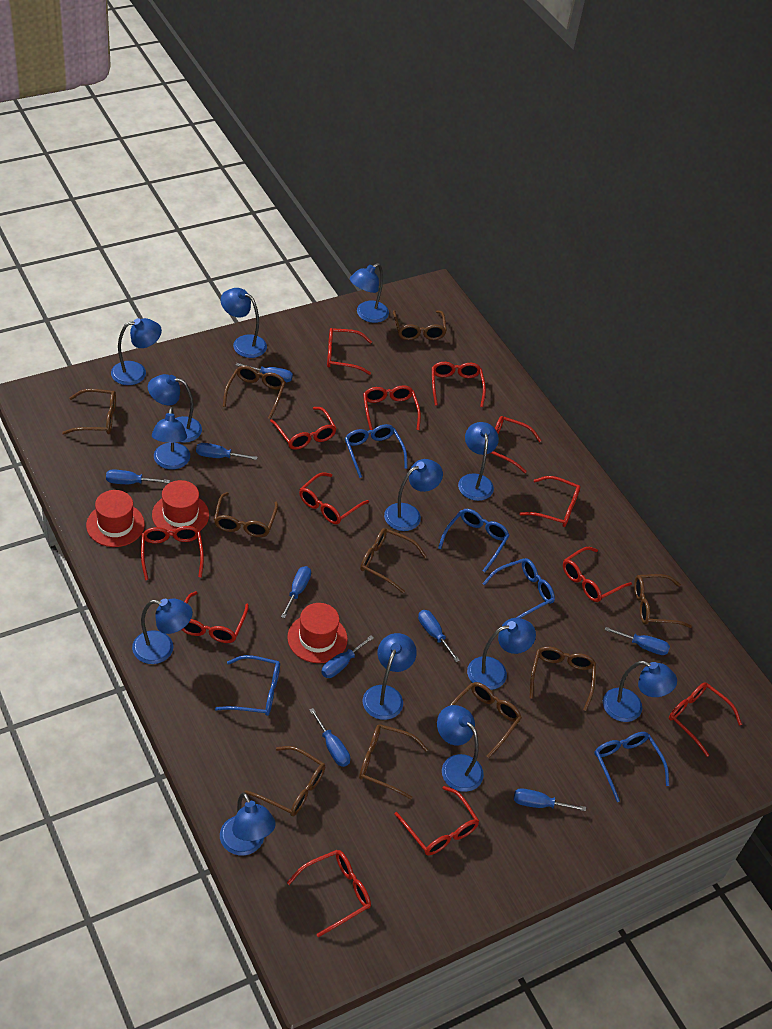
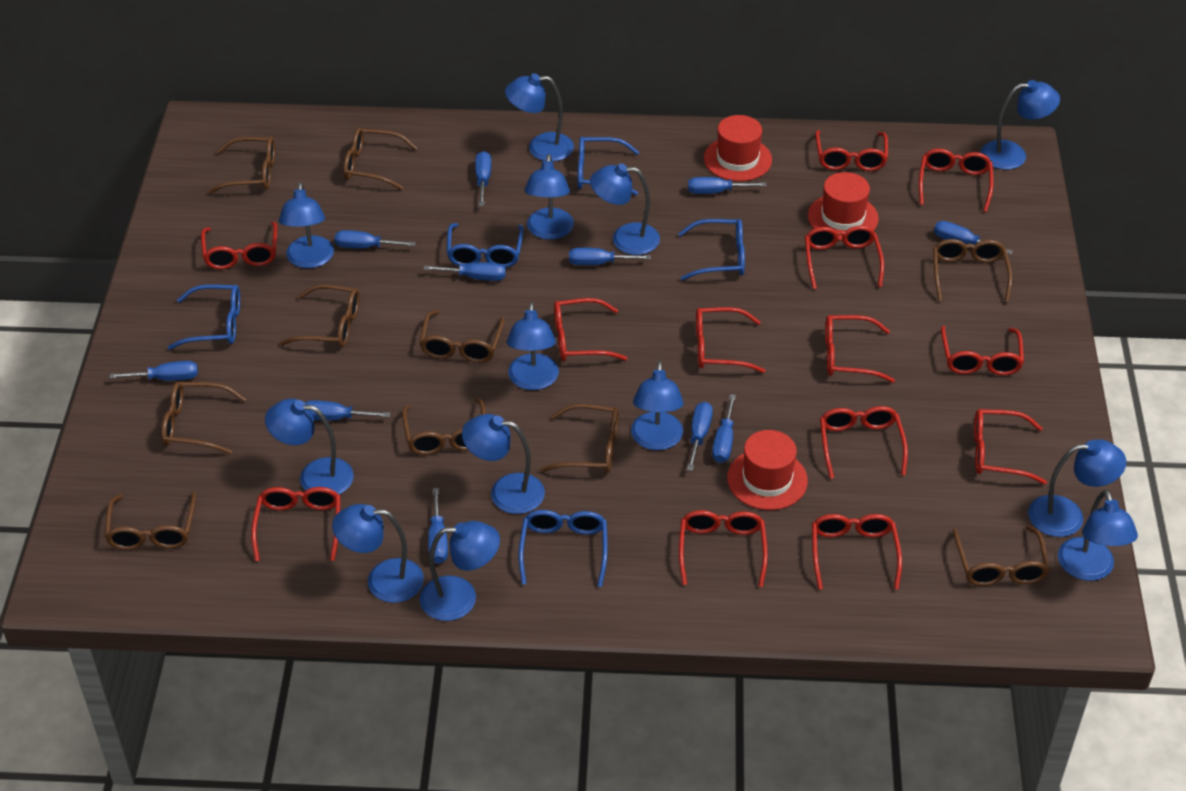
blue screwdriver: [106,469,170,484] [196,443,258,460] [235,363,293,382] [281,566,311,618] [309,708,350,767] [321,635,374,678] [418,610,460,662] [514,788,586,811] [605,627,670,655] = 9 -> [110,361,198,381] [305,400,390,421] [335,230,416,248] [423,262,506,281] [428,488,448,564] [475,151,491,206] [569,248,651,265] [687,402,713,471] [688,177,767,194] [712,394,736,463] [934,221,1013,254] = 11

